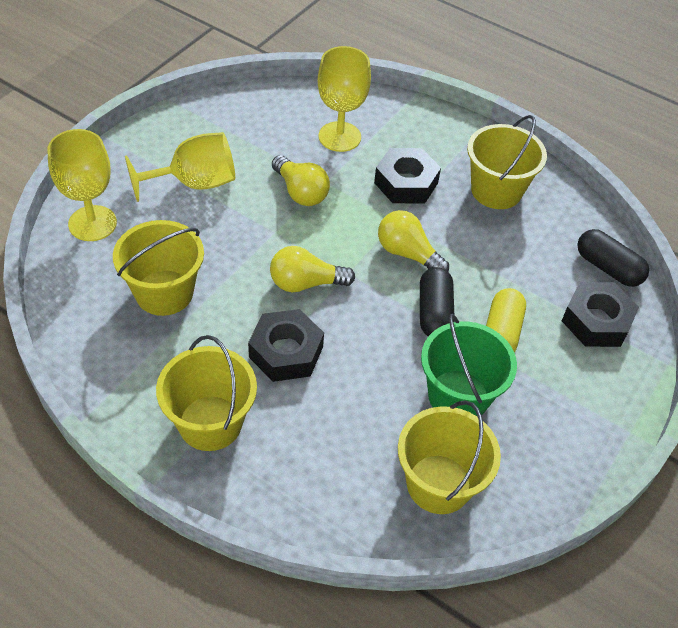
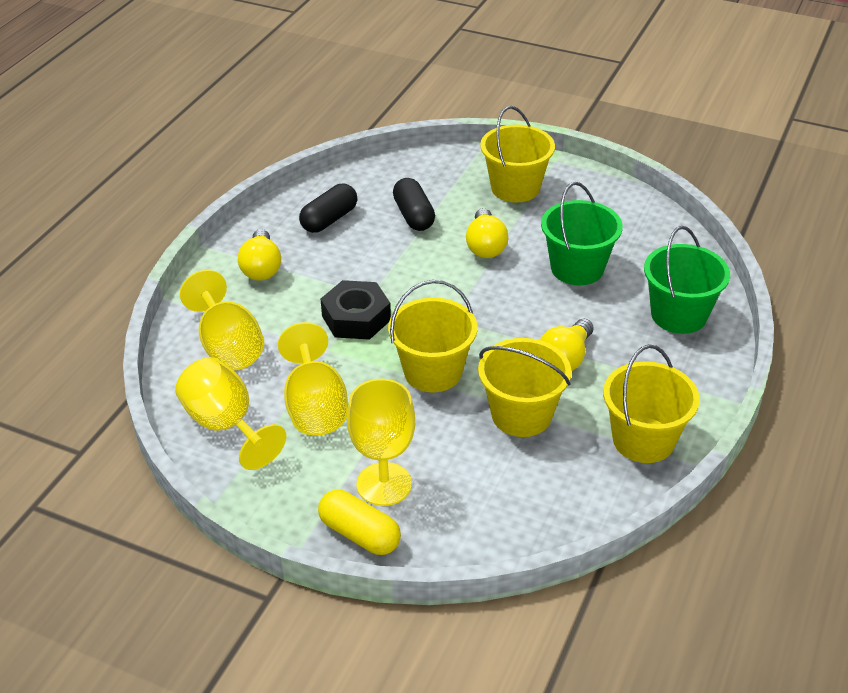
black nut: [248,309,324,382] [374,148,441,203] [562,282,639,347] = 3 -> [321,280,391,340] = 1
green bucket: [421,314,517,416] = 1 -> [541,182,623,285] [644,226,730,334] = 2
yellow goblet: [47,129,117,241] [125,132,235,202] [317,46,371,152] = 3 -> [175,357,286,470] [180,270,264,371] [278,322,348,436] [347,379,415,506] = 4

